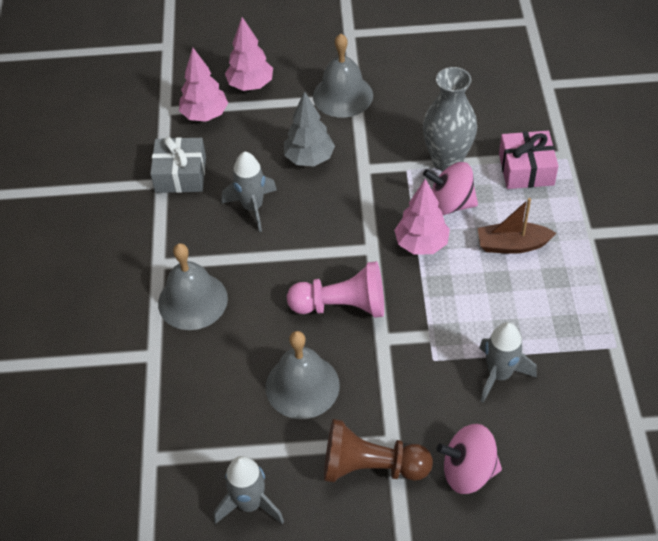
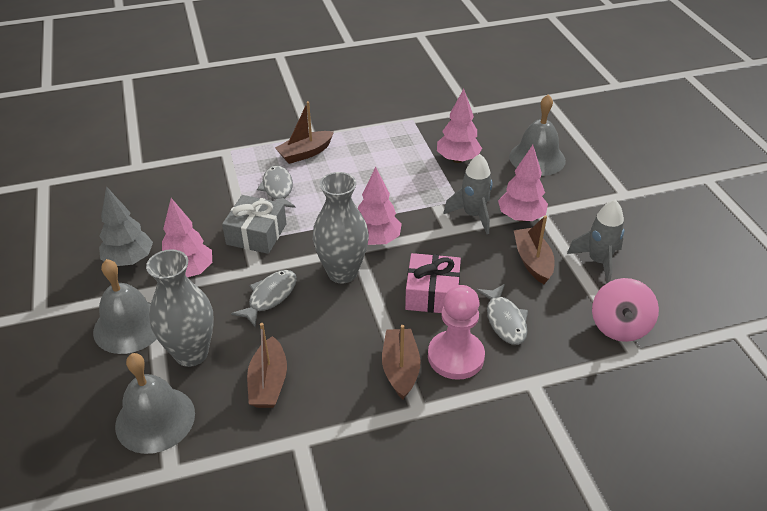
brown boat: [478,198,556,254] = 1 -> [247,323,287,408] [275,101,334,164] [382,325,420,399] [514,215,555,284] = 4
brown pawn: [324,419,433,482] = 1 -> none = 0
grey fish: none = 0 -> [231,270,297,327] [257,165,296,208] [476,284,528,345] = 3
grey rocket: [214,456,284,524] [222,152,277,232] [479,322,537,403] = 3 -> [443,154,492,234] [567,200,624,283] = 2
grey vase: [423,67,477,171] = 1 -> [146,249,214,367] [313,172,369,284] = 2
pink spinning top: [423,162,478,215] [436,424,502,494] = 2 -> [592,278,659,342] = 1
pink tree: [179,48,228,122] [225,17,273,91] [394,179,450,255] = 3 -> [162,198,212,277] [358,167,402,245] [437,89,482,163] [498,145,548,222] = 4

